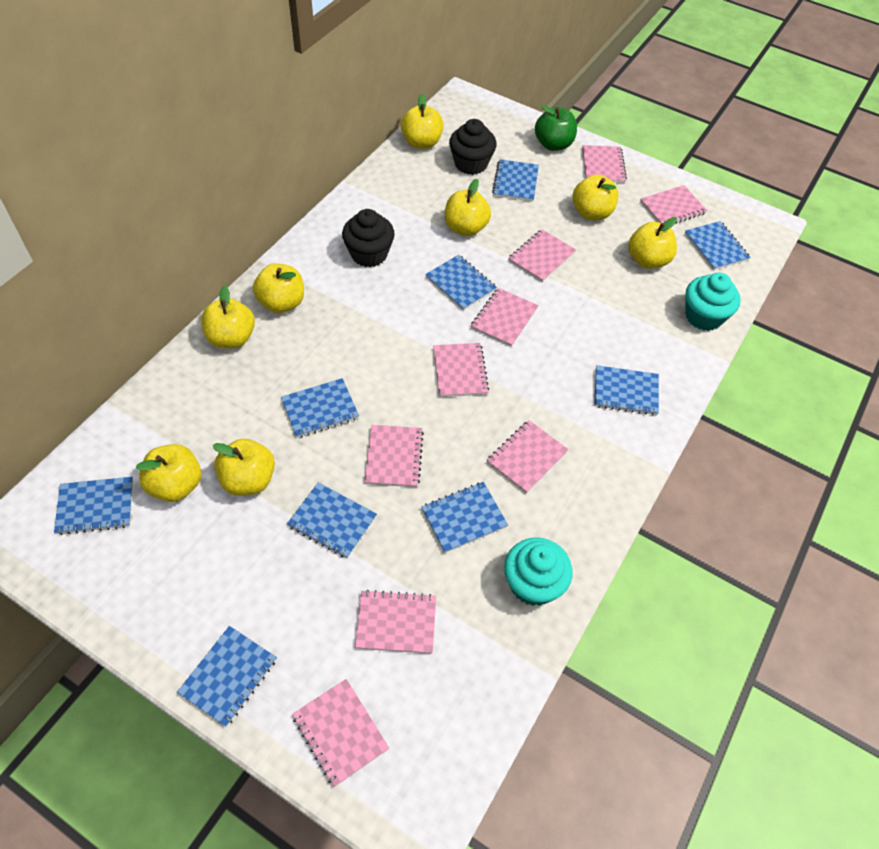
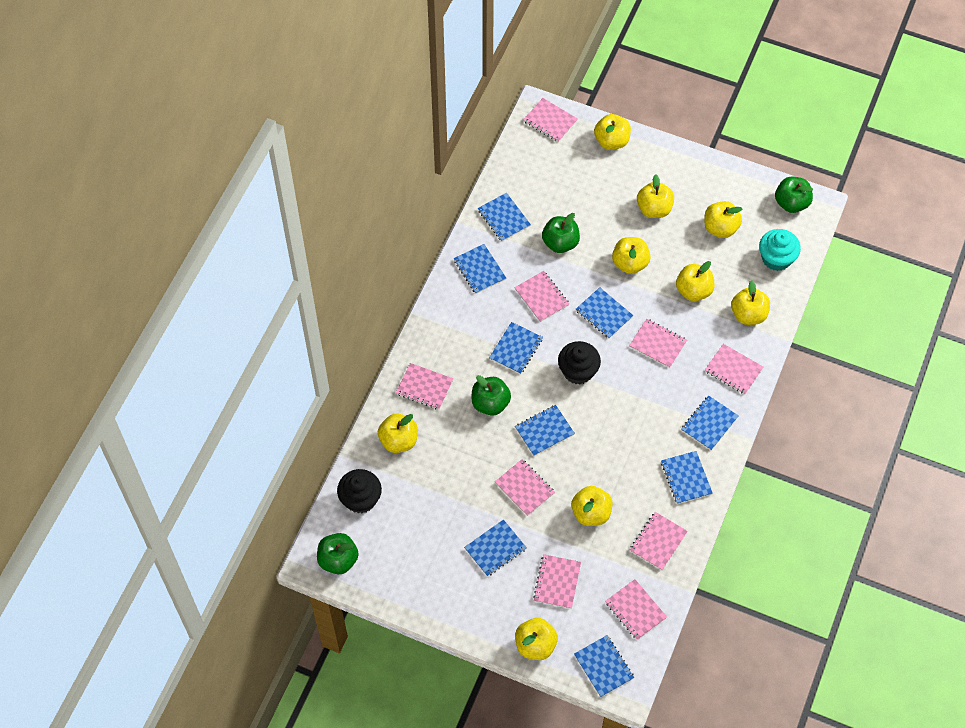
green apple: [535,105,577,151] = 1 -> [317,533,359,574] [472,375,511,416] [542,213,580,253] [775,176,813,213] = 4
turquoise cupcake: [504,537,573,606] [685,273,741,331] = 2 -> [759,229,801,271] = 1
yellow apple: [136,444,201,502] [201,285,255,348] [213,439,275,496] [253,263,304,313] [401,94,444,149] [445,179,491,236] [573,175,619,220] [628,217,677,269] = 8 -> [378,414,418,453] [515,618,558,660] [571,486,612,526] [594,114,631,150] [612,237,651,274] [637,174,674,218] [676,261,715,301] [704,201,742,238] [731,280,770,325] = 9

